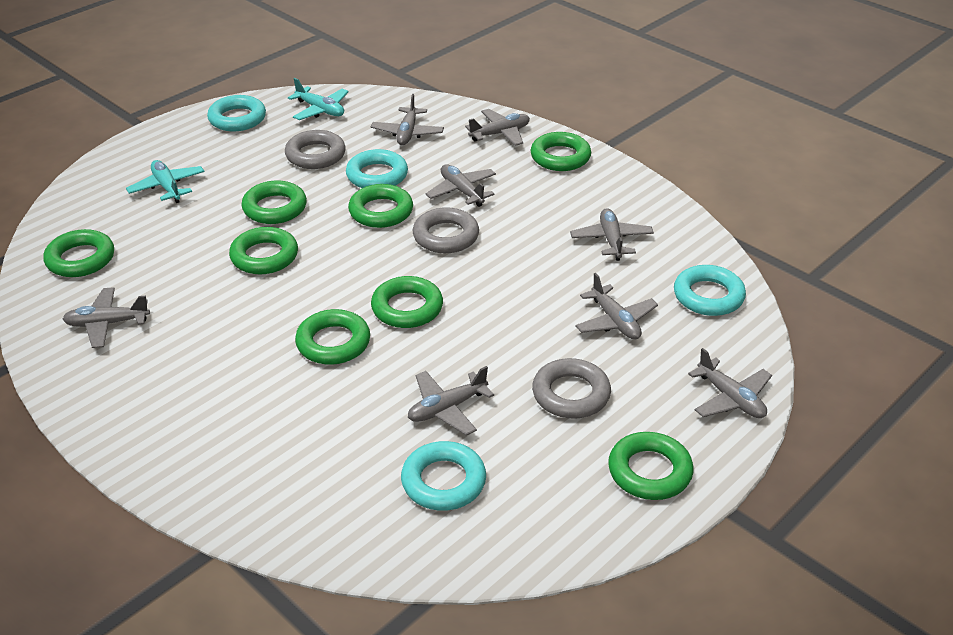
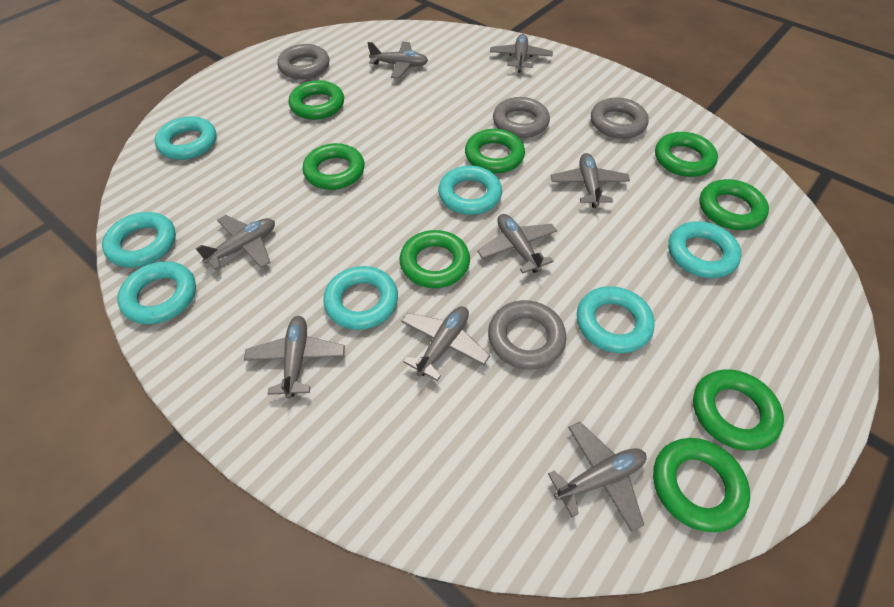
grey ring: [285,130,346,169] [413,207,479,253] [532,358,611,419] = 3 -> [278,44,329,79] [488,300,566,370] [493,97,550,138] [591,97,649,139] = 4
turquoise plane: [126,160,205,203] [288,78,349,120] = 2 -> none = 0
turquoise ring: [207,95,266,132] [346,149,408,188] [401,441,486,511] [674,265,746,316] = 4 -> [102,212,176,267] [117,261,196,324] [155,116,217,160] [323,266,398,330] [438,166,502,215] [577,286,655,353] [668,221,742,278] = 7

